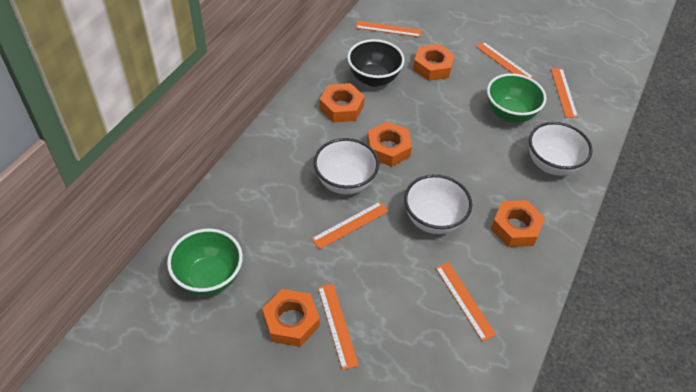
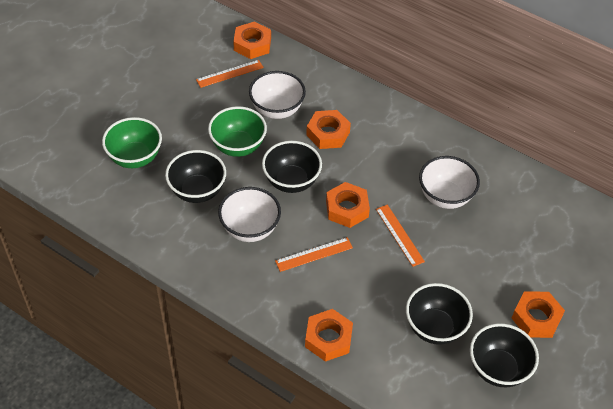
black bowl: [347,39,405,87] = 1 -> [165,150,226,203] [262,141,322,193] [406,283,473,345] [470,323,539,387] = 4
orange ruler: [311,202,389,249] [318,284,359,370] [356,21,422,37] [435,262,496,341] [476,42,534,79] [551,68,578,118] = 6 -> [196,60,264,88] [275,237,353,272] [376,205,425,267] = 3

